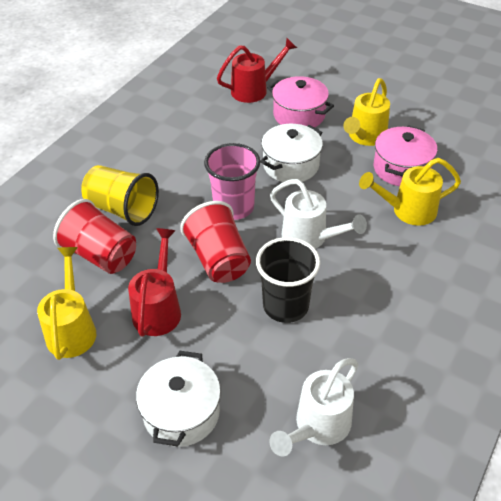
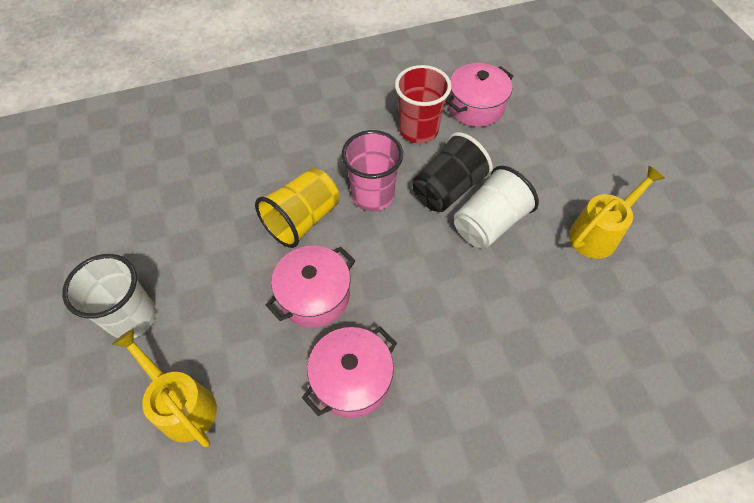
pink pot: [268,76,334,128] [374,126,438,186] = 2 -> [266,246,355,328] [302,327,397,418] [446,63,513,127] = 3
red cup: [53,199,136,274] [180,201,251,283] = 2 -> [395,65,452,143] = 1
red watering can: [128,228,181,337] [217,38,297,103] = 2 -> none = 0
white cup: none = 0 -> [62,254,156,339] [454,166,539,248] = 2
white pot: [136,350,221,447] [260,124,323,182] = 2 -> none = 0
white watering can: [269,358,358,456] [270,179,367,249] = 2 -> none = 0
yellow watering can: [37,247,96,360] [343,78,390,146] [359,158,461,226] = 3 -> [112,329,217,447] [569,166,665,259] = 2

